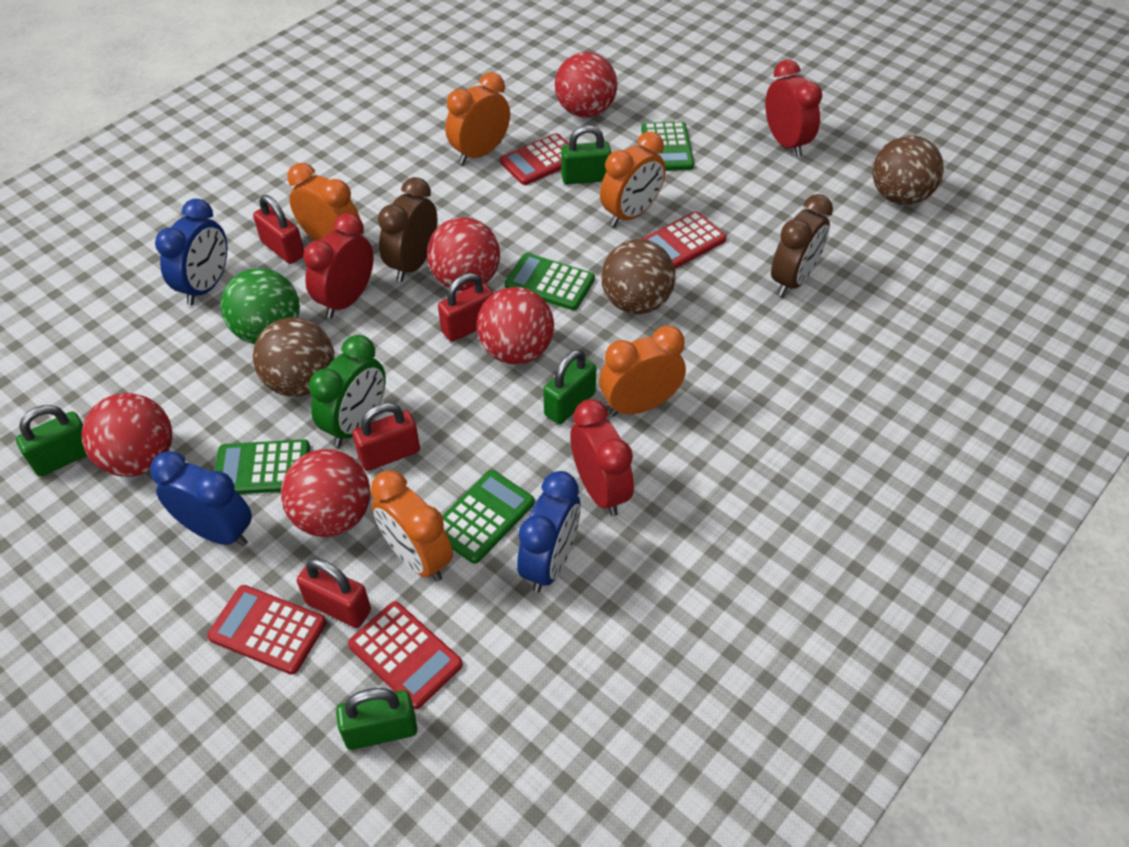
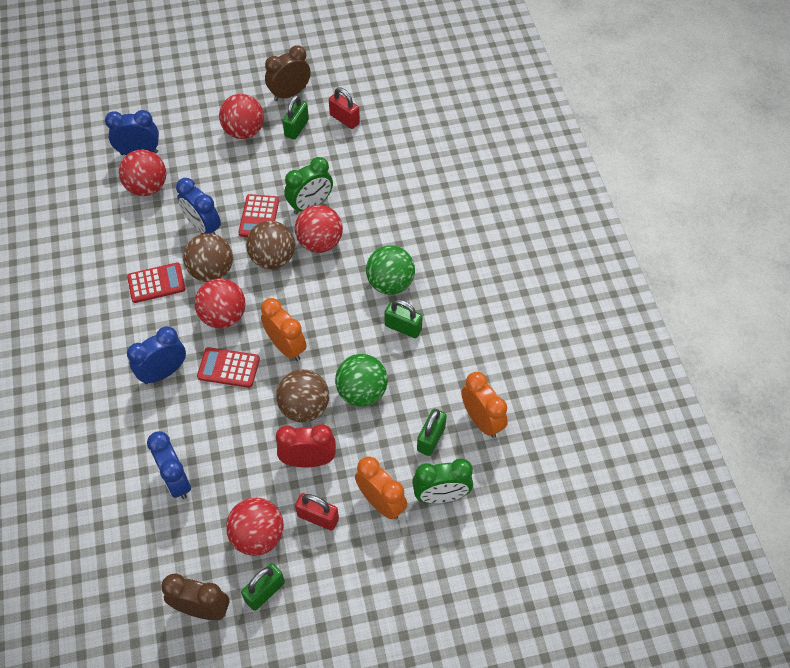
blue clock: [150,451,252,546] [155,199,227,305] [517,471,581,592] = 3 -> [105,110,159,155] [127,326,186,384] [147,431,191,499] [176,178,221,235] = 4
green ball: [221,268,300,344] = 1 -> [335,354,388,407] [366,245,415,295] = 2
green calculator: [215,439,310,494] [442,470,534,564] [505,253,595,310] [641,121,694,171] = 4 -> none = 0
green clock: [309,335,386,447] = 1 -> [284,157,333,214] [412,458,473,503] = 2
orange clock: [288,163,360,241] [371,470,453,582] [445,72,510,164] [599,325,686,417] [600,131,666,227] = 5 -> [261,298,307,361] [355,456,407,519] [461,372,508,438] = 3
red calculator: [207,585,326,675] [348,601,463,709] [500,133,569,185] [641,211,726,269] = 4 -> [127,262,186,303] [197,347,260,388] [238,194,279,237] = 3
red clock: [303,213,374,318] [570,399,634,516] [765,60,822,157] = 3 -> [276,424,336,467] = 1
red padlock: [253,195,304,264] [297,558,371,628] [352,403,420,471] [438,273,493,342] = 4 -> [295,493,339,531] [329,87,360,129] = 2

